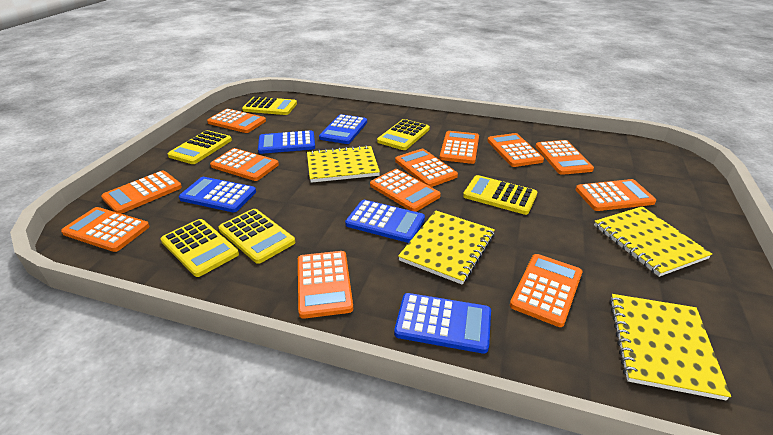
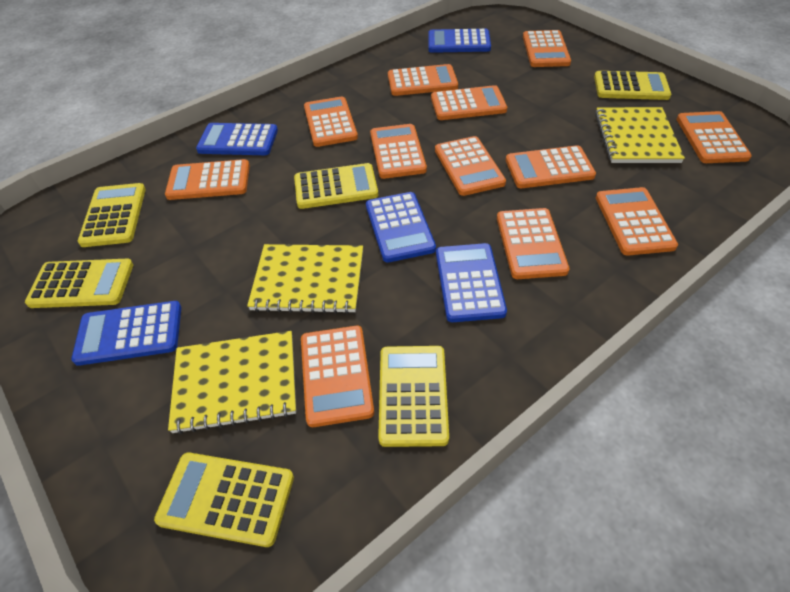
yellow notebook: [307,145,380,183] [398,211,495,285] [594,206,712,277] [610,294,731,400] = 4 -> [168,331,296,434] [247,244,363,314] [595,107,685,163] = 3

